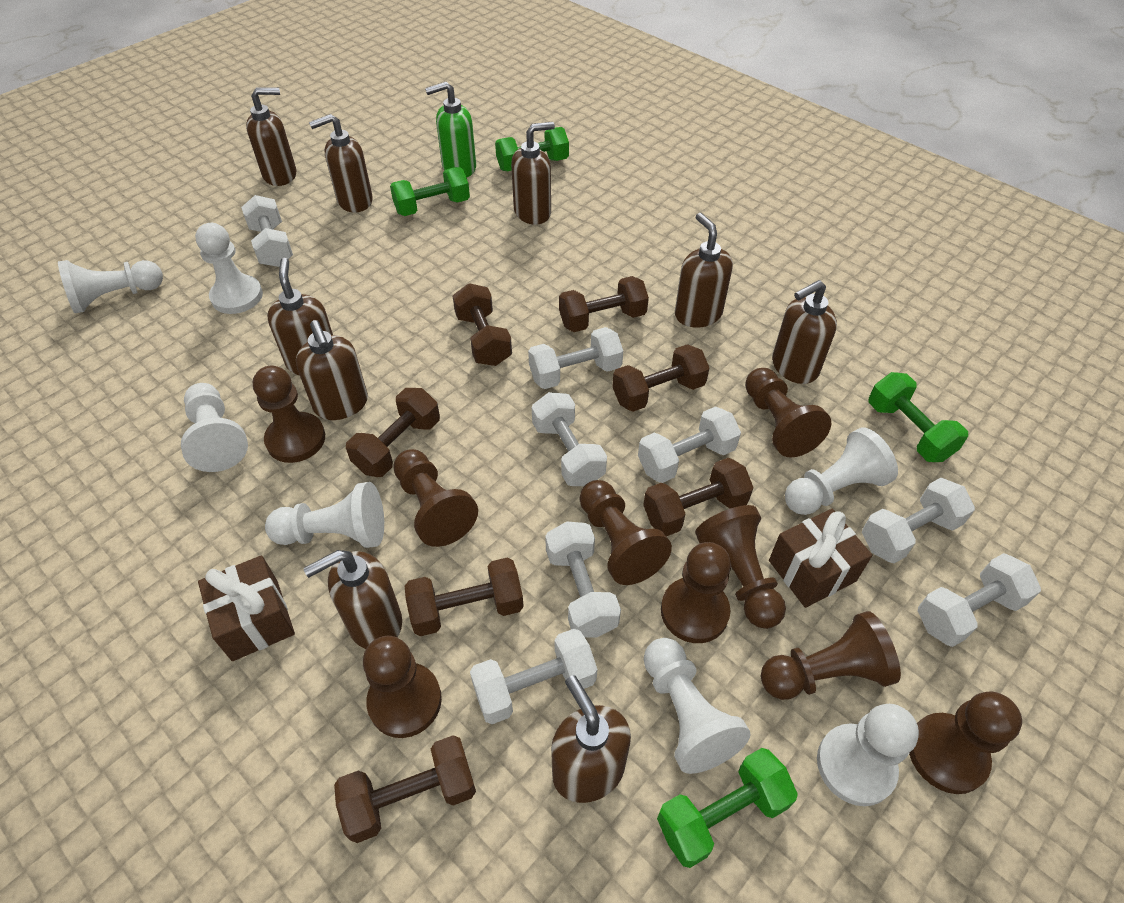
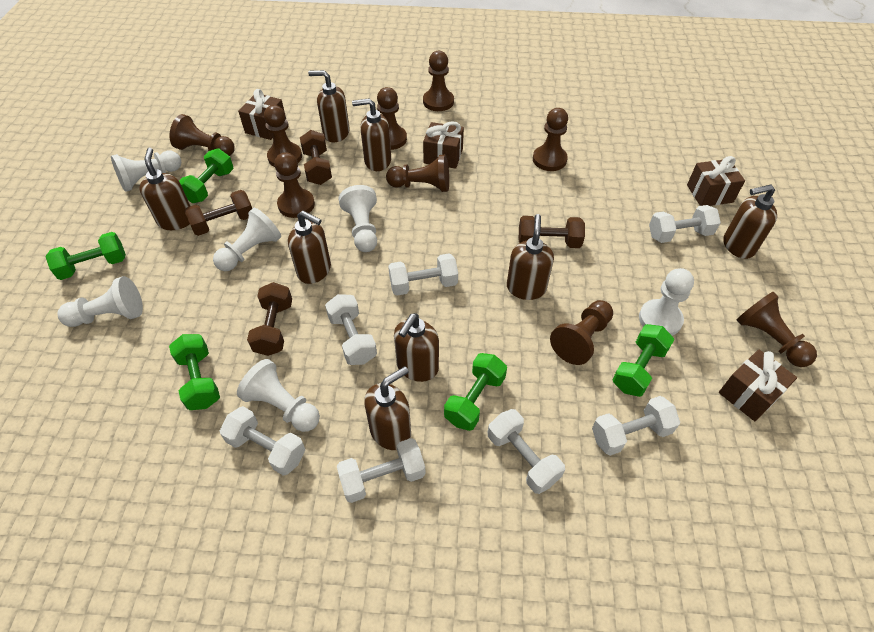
brown dumbbell: [334,735,476,843] [346,388,440,477] [405,557,524,636] [453,283,512,366] [559,276,649,332] [612,344,709,412] [643,458,754,536] = 7 -> [185,190,252,236] [247,282,292,356] [300,130,332,185] [519,216,585,248] = 4
brown gift: [198,555,295,661] [769,509,872,608] = 2 -> [238,89,284,140] [423,121,464,169] [687,156,745,206] [719,350,797,421] = 4
brown soap dispenser: [246,87,296,186] [267,258,333,375] [296,320,368,420] [303,550,402,649] [309,114,373,212] [511,122,555,225] [551,675,631,803] [675,213,733,328] [772,280,837,384] = 9 -> [139,148,190,230] [288,211,331,284] [308,70,350,142] [352,98,391,171] [364,366,411,450] [394,313,439,382] [507,214,554,300] [724,184,777,259] = 8
green dumbbell: [390,167,470,216] [495,127,569,171] [657,748,798,868] [869,372,968,462] = 4 -> [45,232,126,280] [169,334,220,410] [179,148,234,203] [444,353,507,431] [612,324,675,397] = 5
green soap dispenser: [425,82,476,178] = 1 -> none = 0
white dumbbell: [241,195,293,267] [470,629,597,724] [528,327,623,389] [532,392,607,486] [545,521,621,638] [638,406,741,483] [862,478,975,563] [918,553,1041,647] = 8 -> [220,406,306,476] [325,294,377,365] [337,438,426,503] [388,254,458,296] [488,409,565,494] [592,396,680,456] [649,205,721,243] = 7
white pawn: [58,260,163,313] [181,383,248,472] [195,223,263,314] [265,482,384,548] [644,638,751,774] [785,427,898,515] [817,704,919,806] = 7 -> [58,276,143,327] [111,151,181,192] [213,208,281,271] [237,359,320,432] [338,185,377,252] [639,268,694,336] = 6

